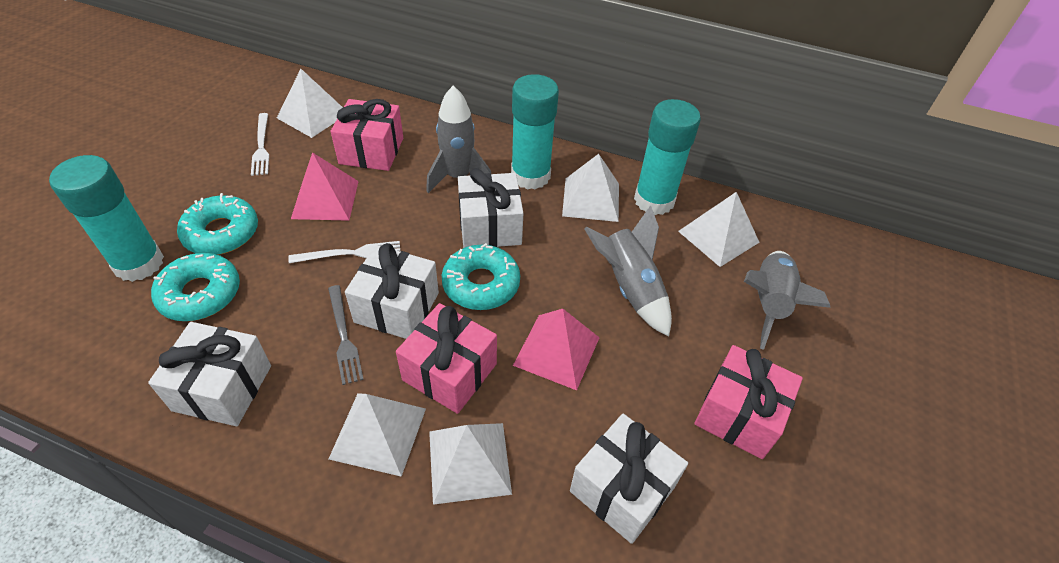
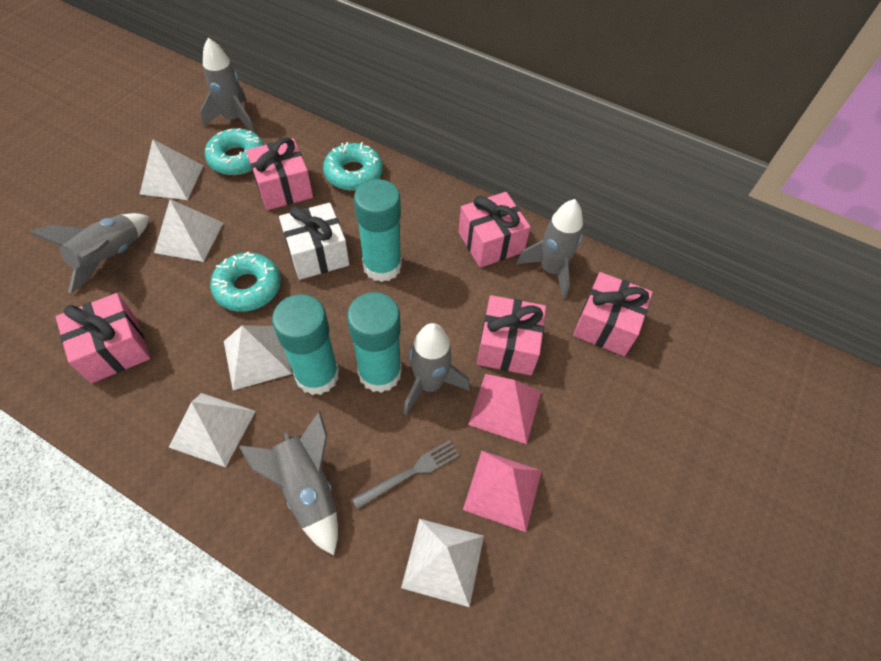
grey rocket: [426,86,491,193] [584,205,672,336] [744,251,831,350] = 3 -> [29,213,149,293] [200,38,255,133] [239,411,338,555] [404,323,470,415] [516,199,583,299] = 5
pink gift: [330,99,403,171] [396,303,497,414] [694,345,803,459] = 3 -> [56,293,151,383] [246,137,313,210] [458,192,531,268] [477,295,546,375] [573,272,653,356] = 5
white fork: [251,113,269,176] [288,241,400,263] = 2 -> none = 0
white gift: [148,322,271,426] [345,243,439,339] [458,168,523,248] [570,414,688,544] = 4 -> [279,203,349,280] = 1

